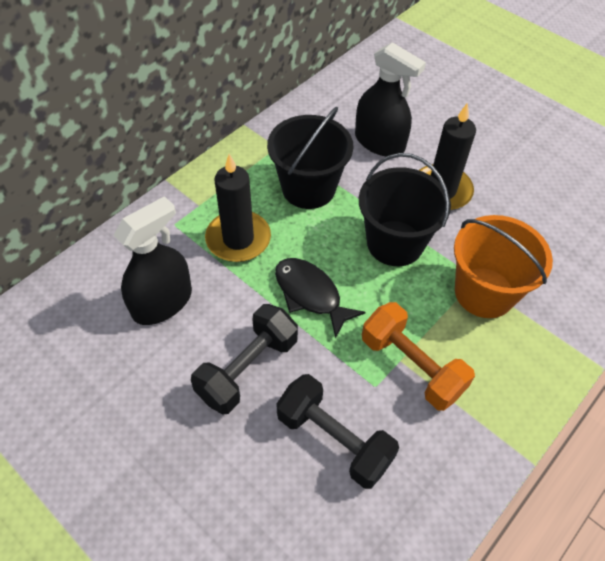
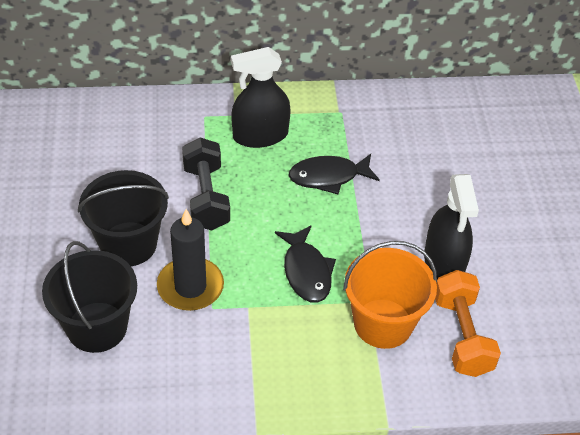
black candle: [205,154,271,262] [419,103,476,210] = 2 -> [157,209,224,311] = 1
black dumbbell: [191,304,298,415] [276,374,399,489] = 2 -> [182,138,230,230] = 1
black fish: [275,258,366,339] = 1 -> [275,225,336,303] [289,154,380,194] = 2

